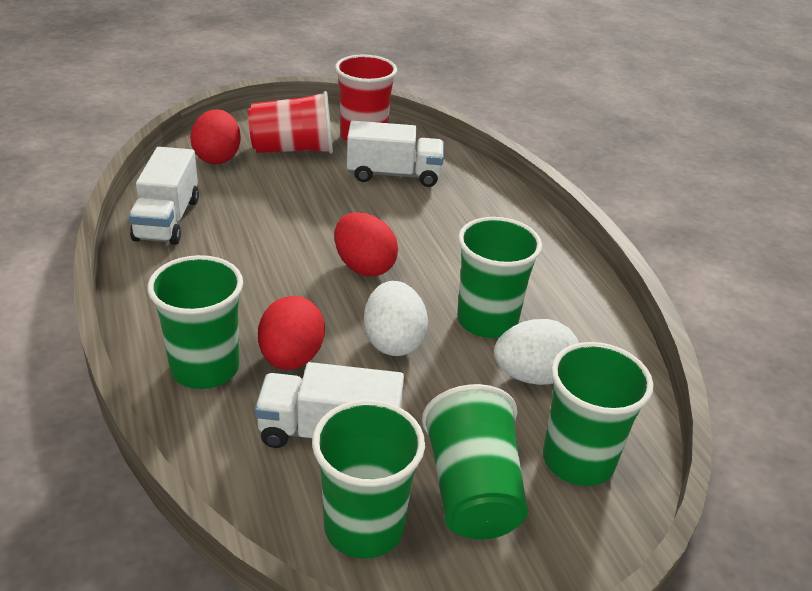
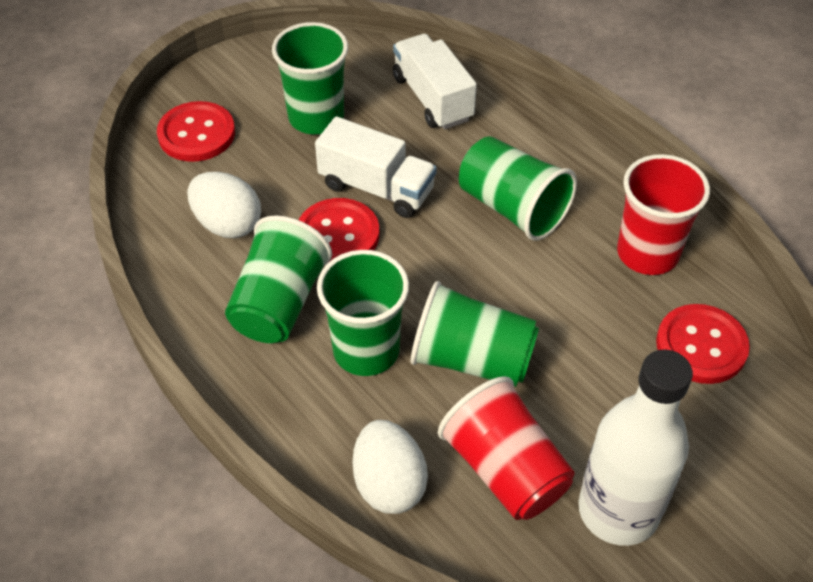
red button: none = 0 -> [157,101,235,162] [299,198,379,266] [656,304,750,384] = 3
red egg: [190,109,241,164] [258,296,325,370] [334,212,398,277] = 3 -> none = 0
white bottle: none = 0 -> [578,349,693,546] = 1
white truck: [129,147,199,245] [255,362,404,448] [347,121,444,187] = 3 -> [315,116,437,218] [393,34,477,129] = 2

